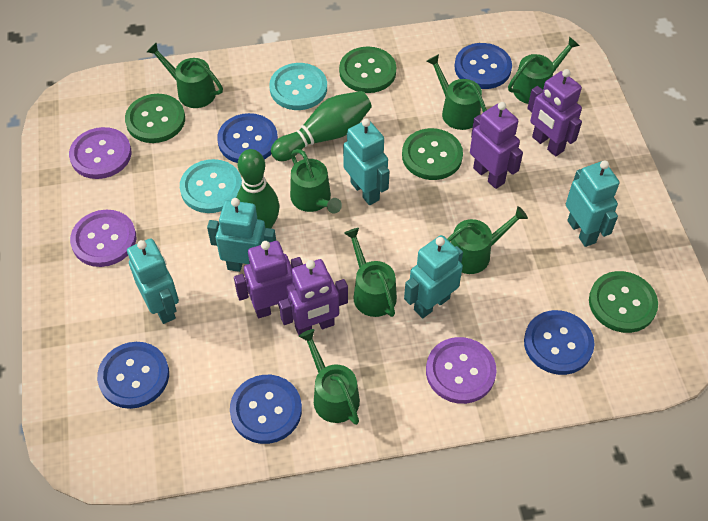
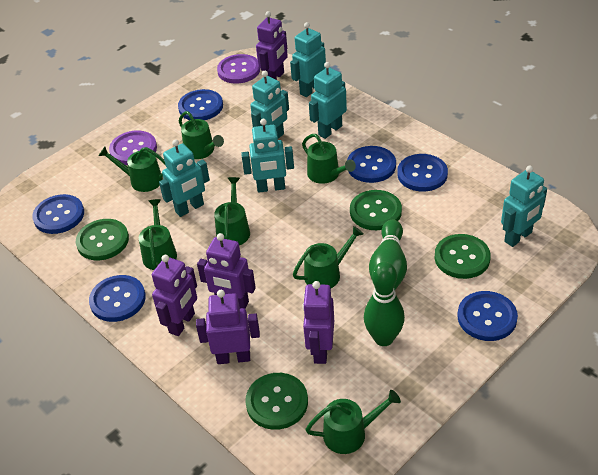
blue button: [97,342,169,409] [217,113,278,163] [230,375,302,444] [455,43,512,89] [524,310,594,375] = 5 -> [32,194,84,234] [89,275,146,322] [178,89,223,120] [347,146,396,183] [397,154,448,192] [457,291,518,341] = 6
purple button: [69,127,131,179] [70,210,136,267] [426,337,496,404] = 3 -> [109,130,157,165] [217,54,260,84] = 2
purple robot: [234,241,303,318] [279,259,348,335] [470,102,523,189] [527,69,582,156] = 4 -> [152,255,197,336] [196,290,260,364] [197,233,256,309] [256,11,288,80] [302,281,334,364] = 5
turquoise button: [180,159,242,213] [269,63,327,110] = 2 -> none = 0
turquoise robot: [127,238,179,324] [207,198,276,272] [343,118,389,205] [404,235,463,318] [566,160,619,247] = 5 -> [159,139,210,217] [241,119,294,193] [250,71,289,138] [290,22,326,97] [309,62,347,139] [501,166,547,247] = 6

